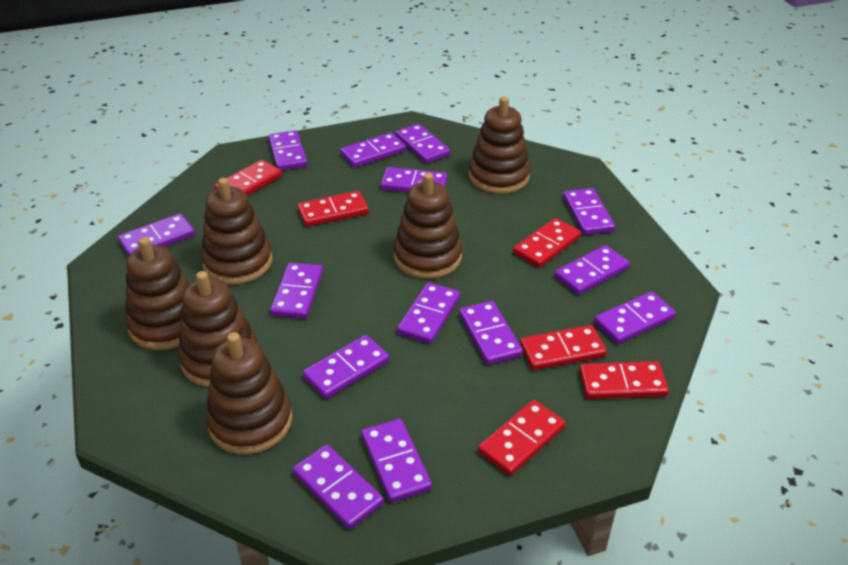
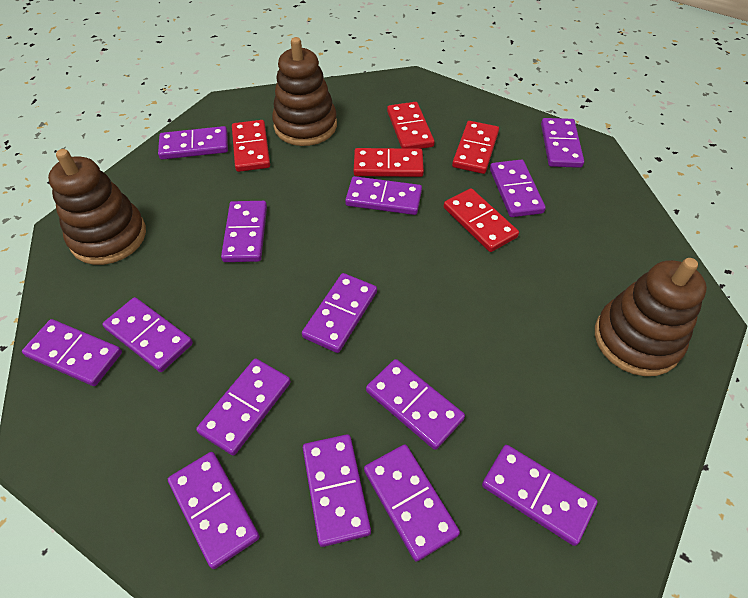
brown stacking toy: [125,237,190,350] [178,271,258,387] [201,178,273,285] [205,332,293,455] [394,173,462,279] [469,97,530,194] = 6 -> [48,149,146,265] [272,37,337,146] [595,258,707,376] = 3
red domino: [214,160,282,195] [298,191,369,227] [478,400,566,476] [513,218,581,268] [520,325,607,370] [579,361,669,399] = 6 -> [232,120,270,172] [354,148,424,177] [387,102,435,149] [444,188,519,252] [452,121,499,174] = 5

